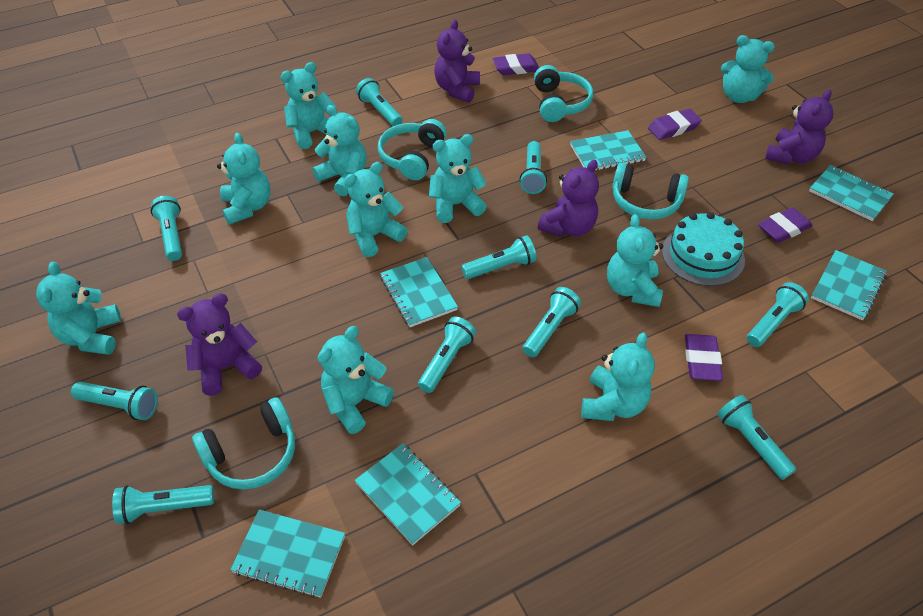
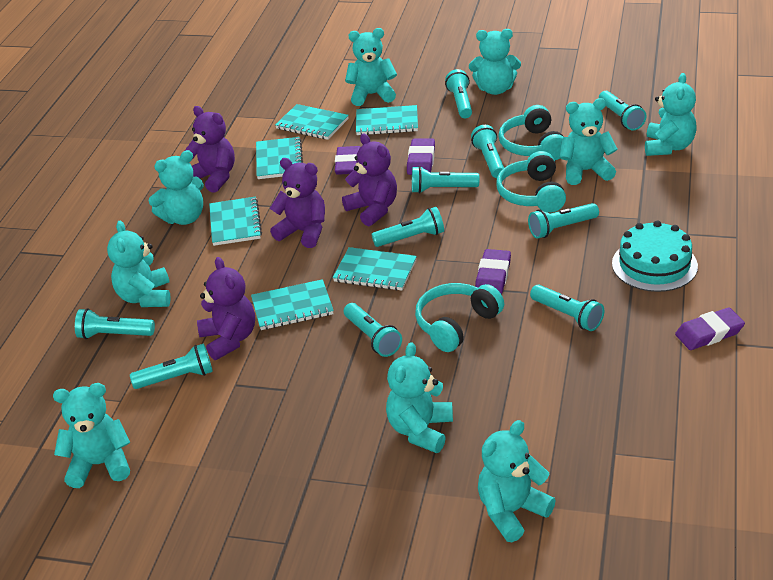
turquoise headphones: [192,397,295,489] [378,119,447,180] [534,65,593,122] [613,162,689,219] = 4 -> [415,283,504,352] [496,151,566,212] [498,105,564,160] = 3
turquoise teddy bear: [36,262,121,355] [217,133,270,225] [280,62,337,149] [313,105,366,196] [318,326,394,434] [344,162,408,257] [429,134,487,223] [582,332,655,421] [607,214,663,307] [721,35,775,103] = 10 -> [53,383,130,488] [107,221,171,307] [149,150,204,225] [345,28,397,106] [386,342,453,453] [469,29,521,95] [478,420,556,542] [560,98,618,185] [645,73,697,156] = 9

